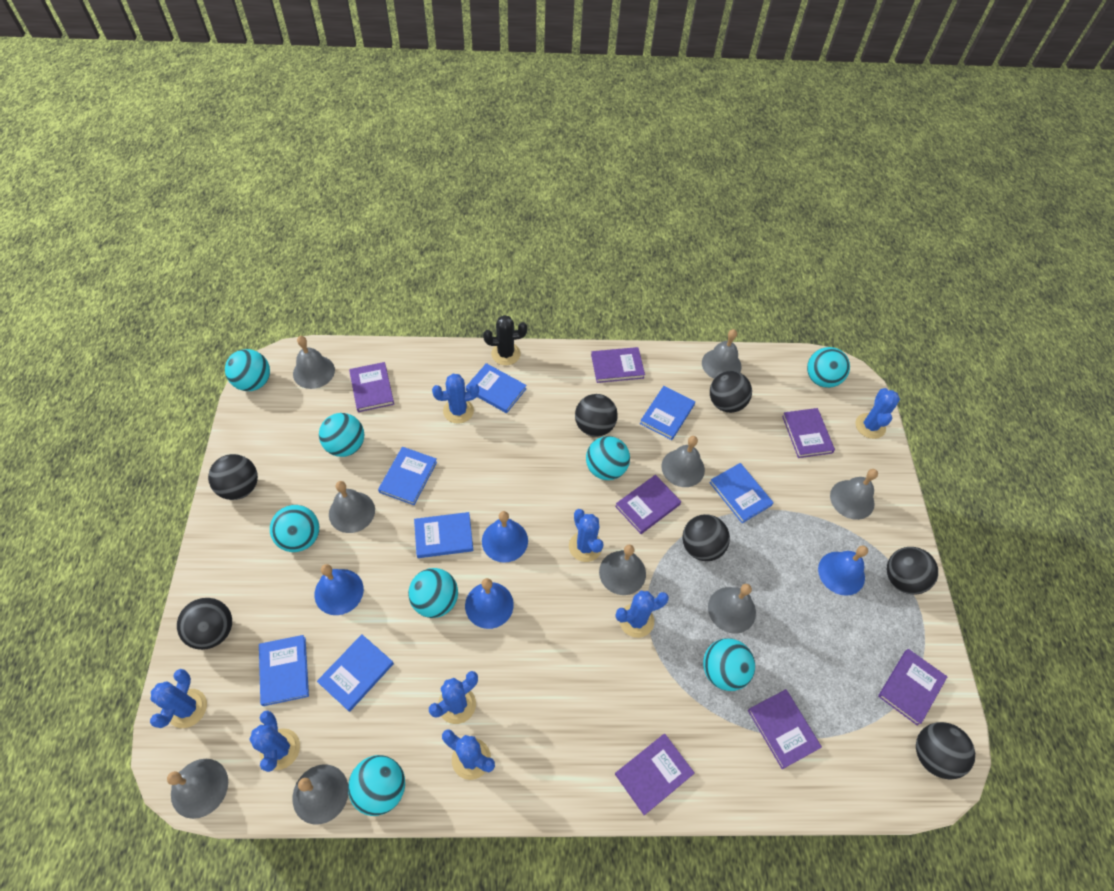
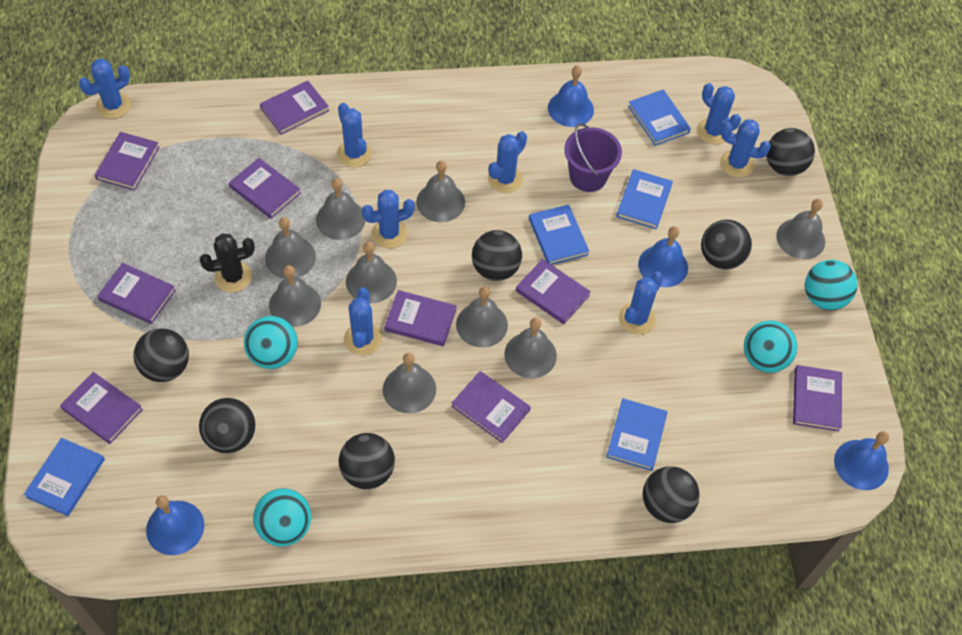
blue book: [259,635,309,706] [317,634,394,712] [378,447,437,505] [414,512,473,558] [466,363,527,413] [640,386,695,440] [710,463,774,523] = 7 -> [24,438,105,516] [529,204,589,265] [606,398,668,471] [616,169,673,230] [628,89,691,146] = 5
purple book: [349,362,394,412] [591,347,645,383] [615,475,681,534] [615,734,695,815] [748,689,822,769] [782,408,835,458] [878,649,947,726] = 7 -> [60,372,143,444] [95,132,160,191] [97,263,176,324] [229,158,301,219] [260,81,329,135] [384,290,457,346] [451,371,531,443] [516,259,591,324] [793,365,842,432] = 9
purple bucket: none = 0 -> [564,123,622,192] = 1
turquoise ball: [225,349,270,391] [270,505,319,552] [319,413,364,457] [348,755,405,816] [408,568,458,618] [586,436,630,480] [703,638,755,691] [807,347,850,388] = 8 -> [244,316,298,369] [253,488,311,547] [744,321,797,373] [805,260,858,310] = 4

